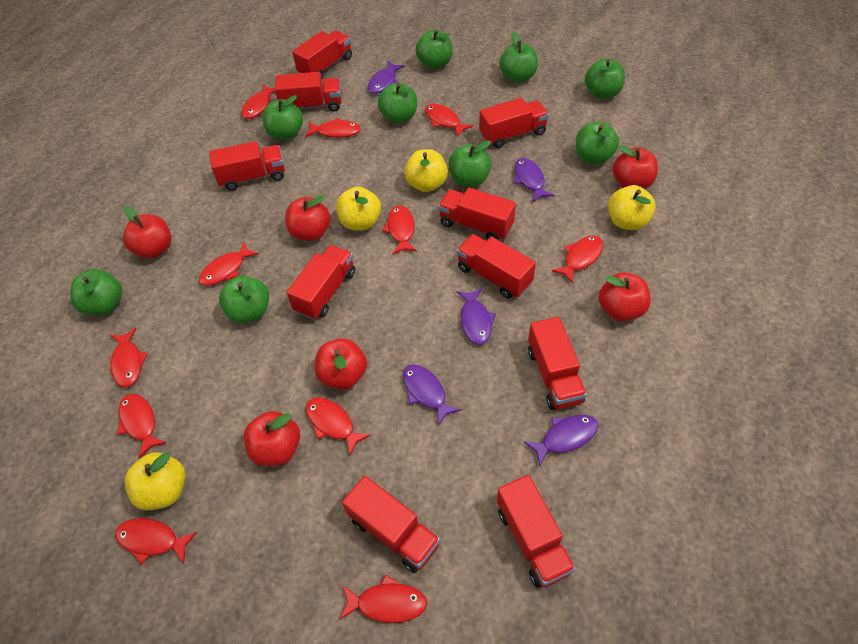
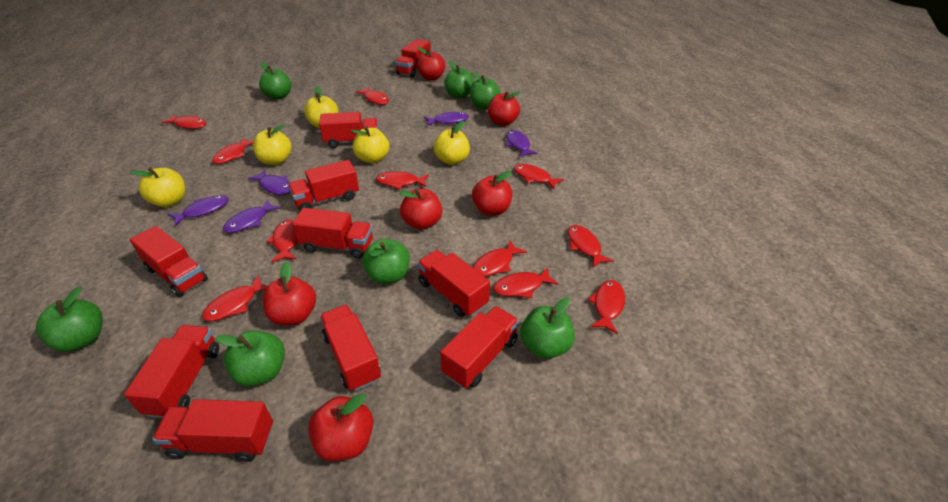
green apple: [70,269,122,315] [219,276,269,323] [262,95,303,140] [378,83,417,123] [415,30,453,69] [448,140,492,187] [499,31,538,83] [576,122,619,164] [585,58,625,99] = 9 -> [36,286,103,352] [215,330,285,387] [259,62,291,99] [362,238,410,284] [444,61,474,98] [470,72,500,109] [520,297,575,359] = 7
yellow apple: [125,452,186,511] [336,187,381,230] [404,149,448,192] [608,185,656,230] = 4 -> [130,167,185,207] [253,124,292,165] [304,86,339,128] [351,126,389,163] [434,121,470,165] = 5

